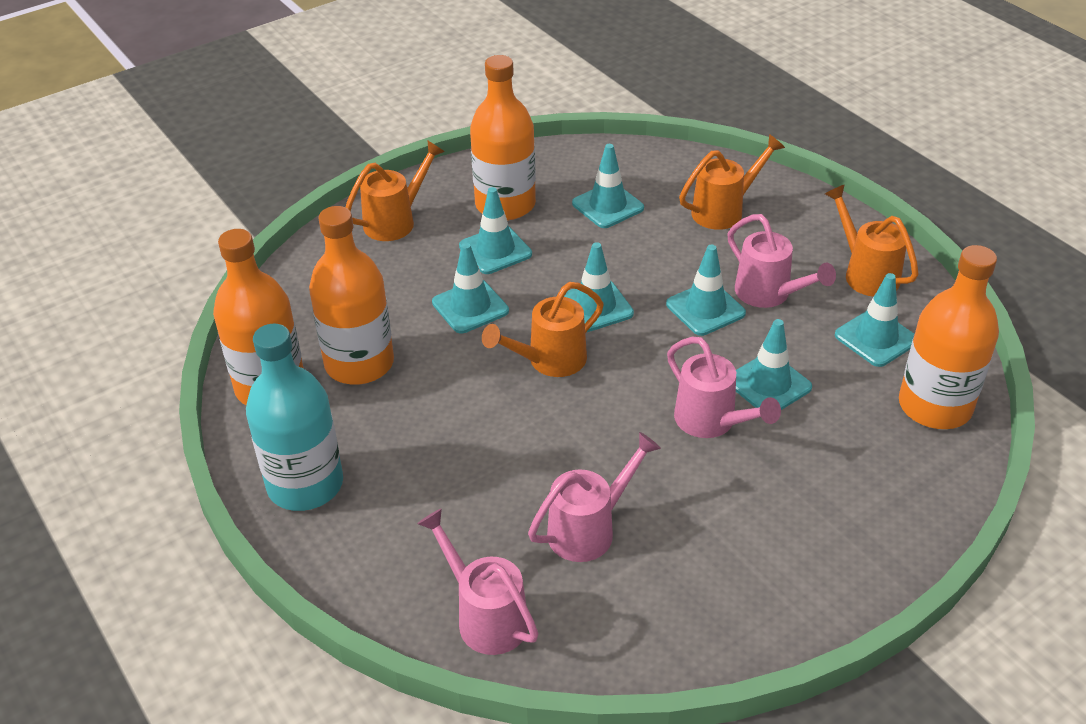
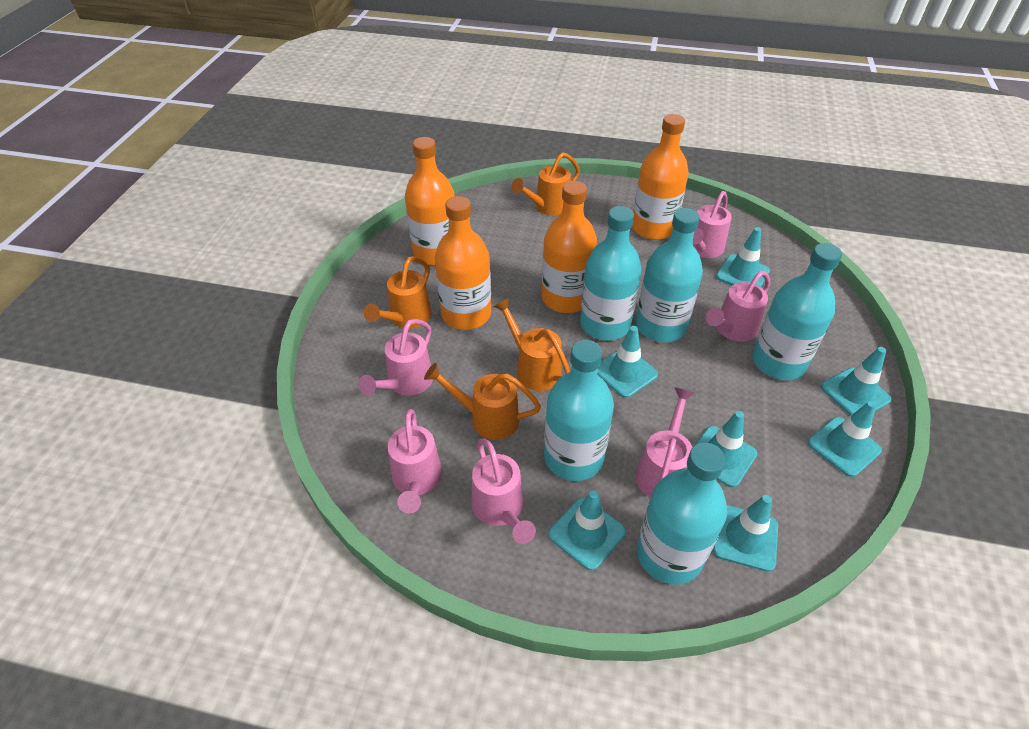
pink watering can: [417,508,539,655] [528,432,661,562] [667,337,781,438] [728,214,836,308] = 4 -> [358,319,433,396] [388,409,442,513] [472,439,536,544] [636,387,695,498] [693,191,732,258] [706,271,770,342] = 6
turquoise bottle: [246,324,343,511] = 1 -> [544,340,614,481] [580,206,642,340] [636,208,703,342] [637,443,727,585] [752,243,842,380] = 5

